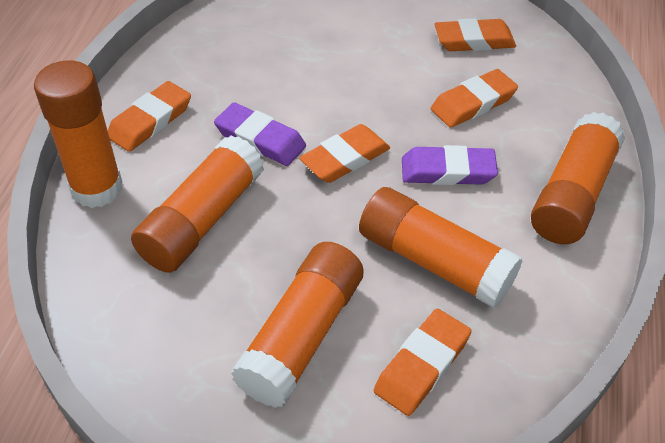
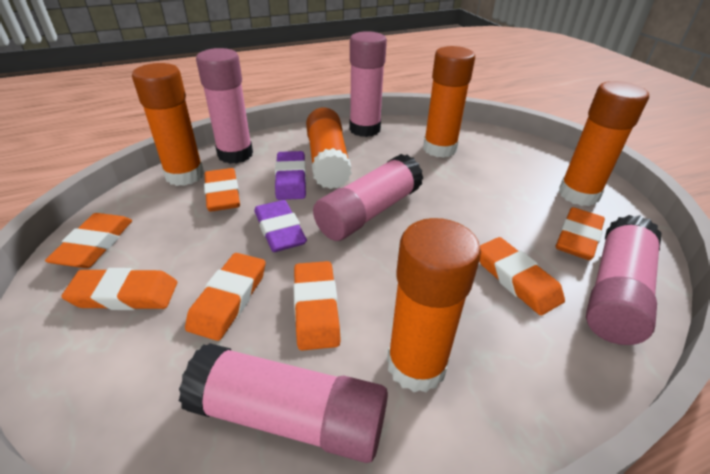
orange eraser: [108,81,191,152] [299,124,390,183] [374,309,471,416] [431,69,518,128] [434,18,516,51] = 5 -> [45,213,132,268] [61,268,177,310] [185,253,266,341] [204,168,240,212] [294,261,341,351] [480,237,565,316] [555,207,605,260] = 7
pink glue stick: none = 0 -> [179,343,388,463] [196,48,253,164] [313,154,423,241] [349,31,387,137] [586,215,661,345] = 5

